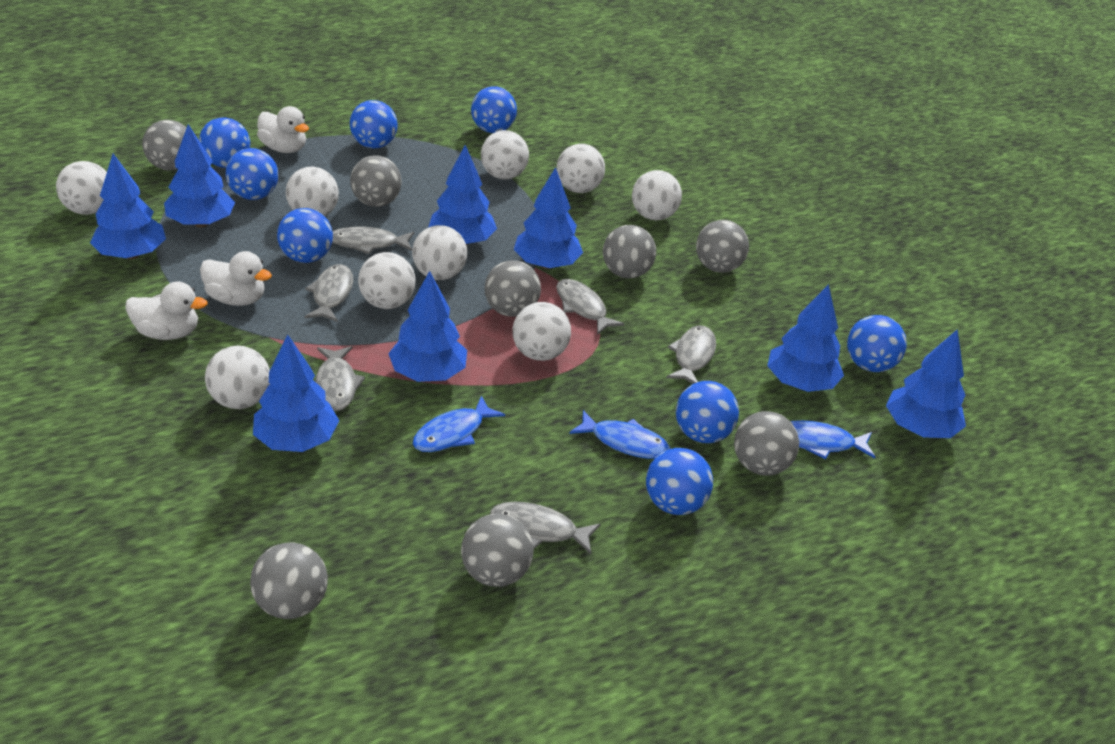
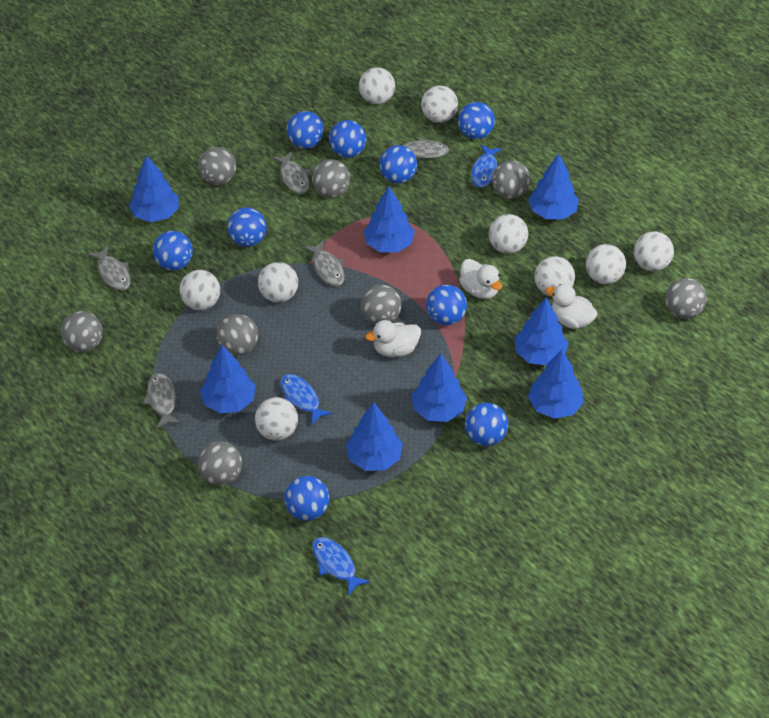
blue ball: [199,117,250,168] [226,148,278,200] [277,208,333,263] [350,100,398,148] [471,86,517,133] [646,448,713,515] [676,381,739,443] [847,315,907,372] = 8 -> [153,231,193,271] [227,207,267,247] [284,476,330,521] [287,111,324,149] [329,120,366,158] [379,145,417,183] [426,285,467,326] [458,102,495,139] [465,403,508,446] = 9
grey fish: [304,264,353,322] [315,346,365,411] [332,227,414,254] [490,502,601,554] [556,279,624,335] [666,325,716,384] = 6 -> [87,246,131,291] [143,373,181,429] [272,152,310,194] [303,240,345,286] [390,137,449,159] = 5

